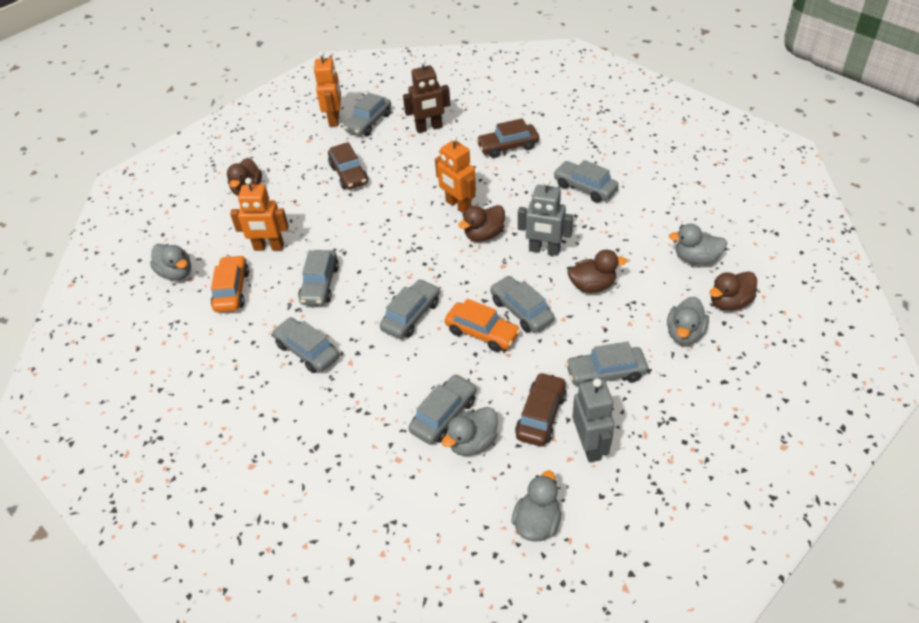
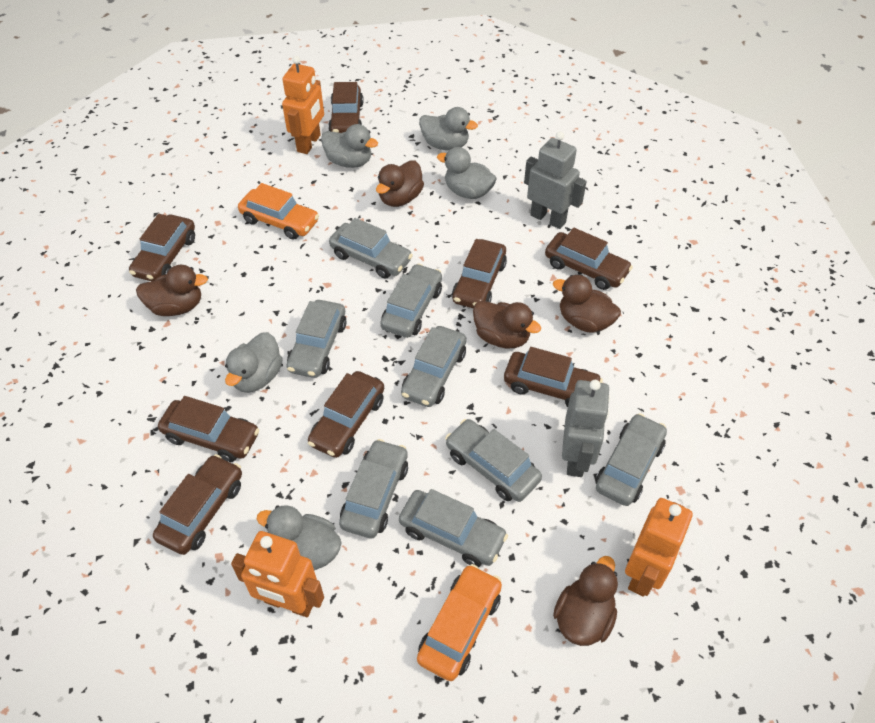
brown car: [328,142,368,190] [476,118,539,158] [515,372,566,446] = 3 -> [129,214,195,281] [153,454,242,555] [158,396,259,462] [308,371,384,458] [328,82,364,133] [452,239,507,309] [504,347,603,407] [545,228,633,290] = 8
brown duck: [227,158,262,196] [458,205,505,242] [568,250,627,293] [709,271,757,311] = 4 -> [136,265,208,316] [376,161,424,207] [473,301,541,349] [553,275,621,333] [553,556,618,646] = 5
brown robot: [403,59,450,133] = 1 -> none = 0

